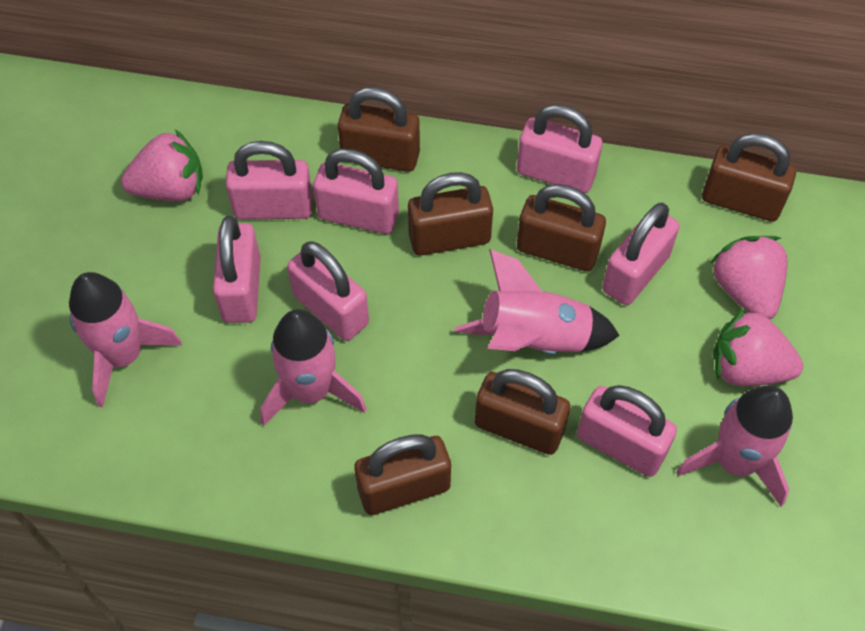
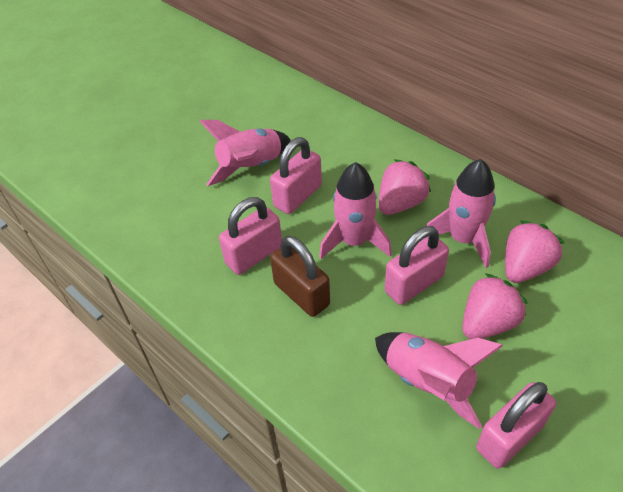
brown padlock: [338,87,420,172] [354,434,451,515] [408,172,493,256] [475,369,570,455] [517,184,606,271] [702,133,796,222] = 6 -> [270,236,330,317] = 1
pink padlock: [213,216,261,323] [226,141,313,219] [287,241,369,341] [313,149,399,234] [517,104,602,193] [577,385,677,477] [602,203,680,305] = 7 -> [219,197,282,275] [270,137,322,214] [385,226,449,305] [476,382,556,469] = 4

